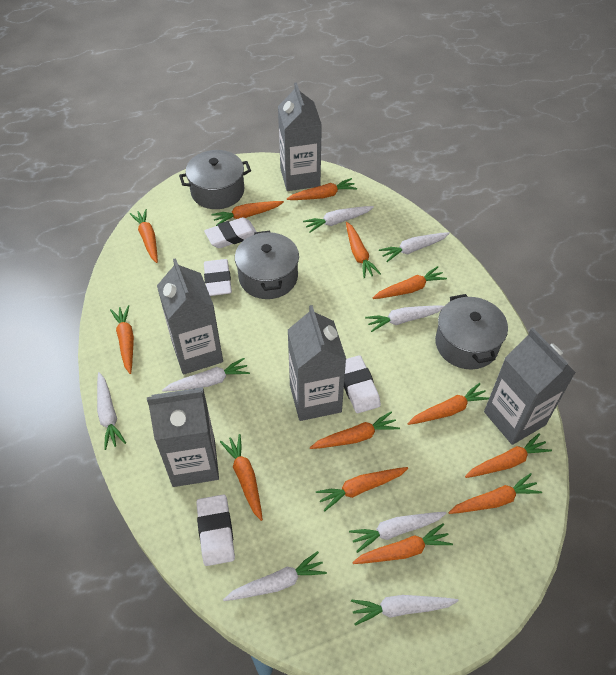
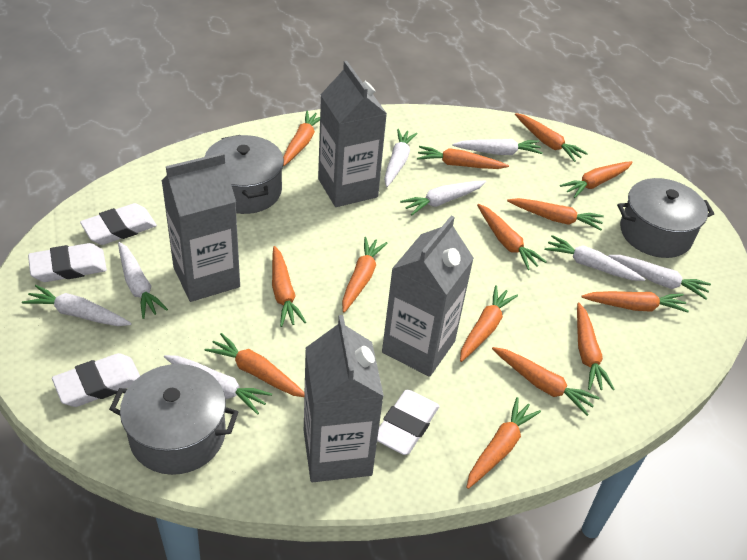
grey carton: [147,387,219,487] [157,258,223,375] [278,82,322,191] [288,305,346,421] [484,328,576,445] = 5 -> [161,153,240,302] [304,315,384,482] [318,61,387,207] [382,216,474,377] = 4
orange carrot: [110,305,134,374] [130,209,158,263] [211,201,284,226] [220,434,263,521] [287,178,357,200] [310,411,400,449] [316,467,408,512] [346,222,381,278] [352,523,453,564] [373,266,447,299] [407,383,489,425] [448,473,542,514] [465,433,552,478] = 13 -> [205,333,305,397] [272,246,306,327] [283,111,320,166] [342,237,387,312] [417,146,509,169] [460,285,518,362] [466,397,541,489] [477,204,547,270] [492,347,599,416] [507,198,604,231] [515,113,588,162] [560,161,633,198] [577,302,615,390] [582,291,689,313] = 14

